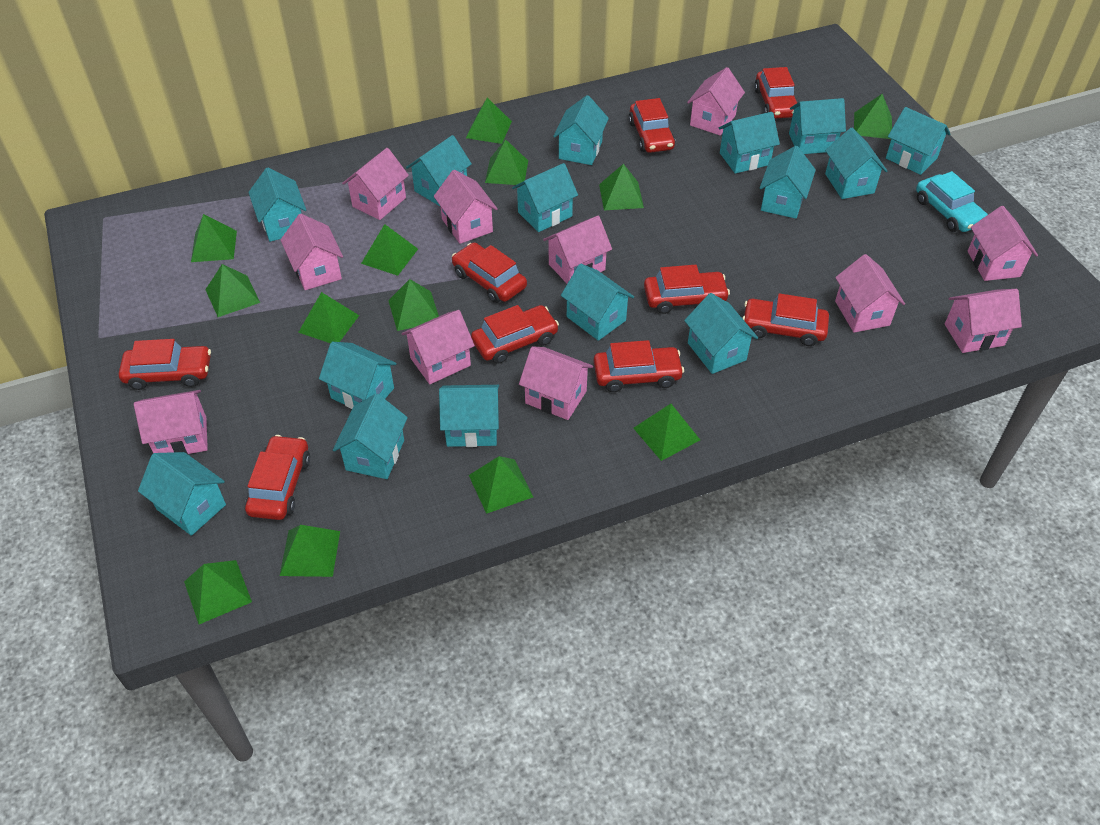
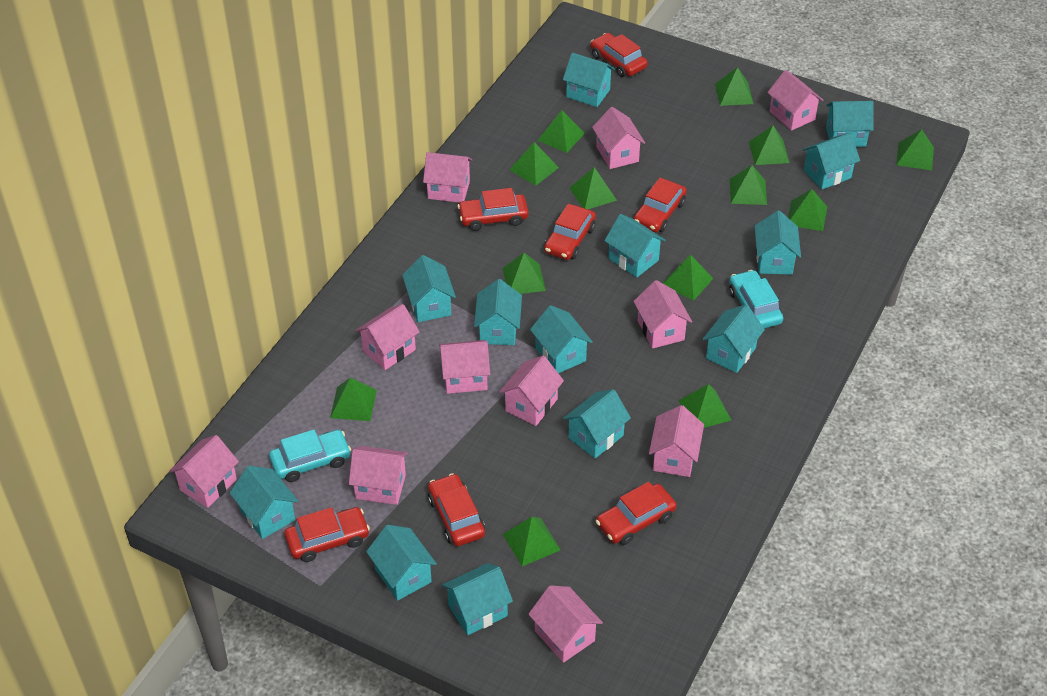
red car: [119,339,211,390] [245,435,310,520] [452,242,527,303] [471,305,559,364] [593,340,684,392] [628,98,675,153] [644,265,730,314] [742,293,829,346] [754,67,798,119] = 9 -> [284,507,370,562] [428,473,485,546] [458,188,528,231] [544,204,596,260] [591,33,648,77] [596,482,677,545] [633,178,687,232] = 7
turquoise car: [916,171,988,232] = 1 -> [269,429,351,482] [729,270,783,328] = 2
turquoise house: [138,452,226,536] [248,167,306,242] [319,342,396,409] [333,394,408,479] [406,135,472,206] [439,385,499,447] [512,163,578,232] [553,95,609,165] [561,264,634,341] [684,293,758,374] [719,112,780,174] [760,146,816,219] [789,98,846,154] [825,128,887,199] [886,107,950,175] = 15 -> [230,466,298,539] [366,525,437,601] [402,255,456,322] [442,563,513,635] [474,279,522,345] [530,305,593,373] [563,53,615,107] [563,389,631,459] [604,214,666,278] [703,304,765,373] [755,211,801,275] [802,133,860,190] [826,101,874,147] = 13

